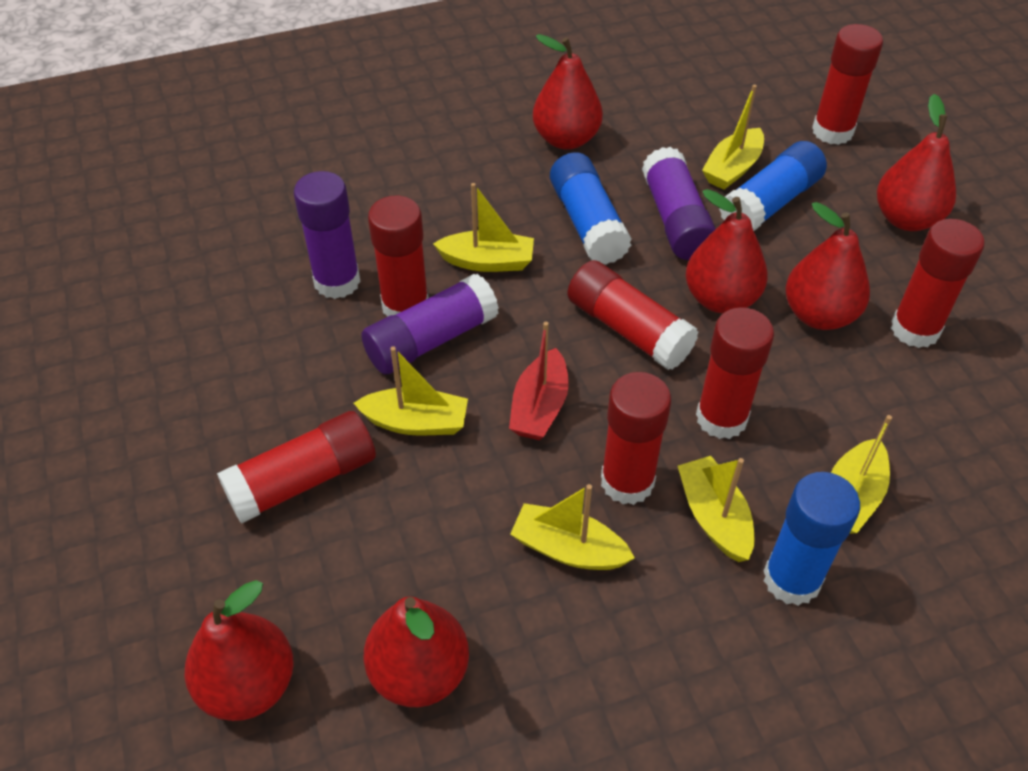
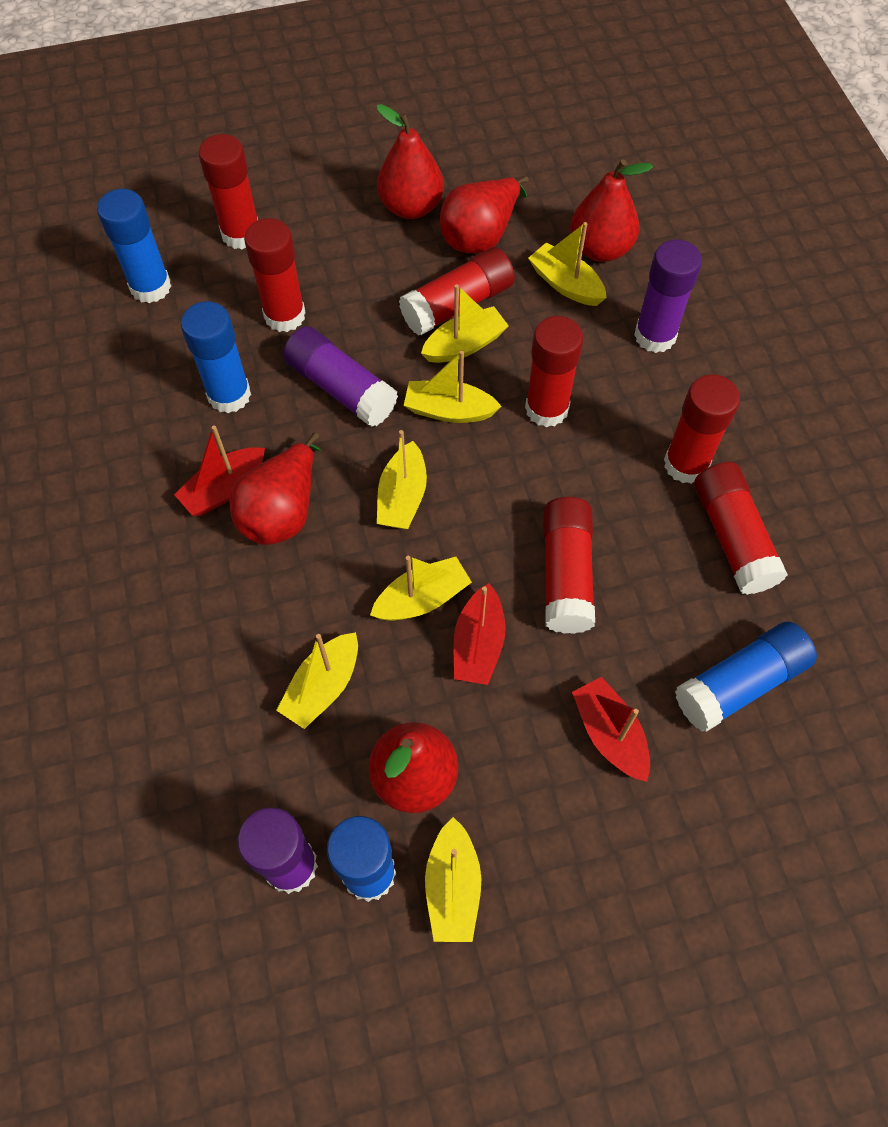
blue glue stick: [550,152,632,265] [719,141,827,231] [764,472,860,606] = 3 -> [97,189,171,303] [181,301,251,413] [327,816,396,902] [675,622,817,732] = 4
red boat: [509,322,569,440] = 1 -> [174,425,265,516] [454,583,506,685] [572,677,650,782] = 3
red pear: [185,580,294,721] [364,597,469,707] [533,34,603,150] [686,189,768,313] [785,202,870,330] [877,94,956,231] = 6 -> [230,433,321,545] [369,722,458,813] [377,104,444,219] [440,176,529,254] [570,159,653,262] = 5
yellow boat: [354,346,468,435] [433,183,534,272] [510,484,635,570] [678,456,754,562] [702,85,764,190] [831,415,892,534] = 6 -> [276,632,358,729] [370,556,472,621] [377,430,427,529] [404,351,502,423] [421,284,509,363] [425,817,481,942] [528,222,606,306] = 7

